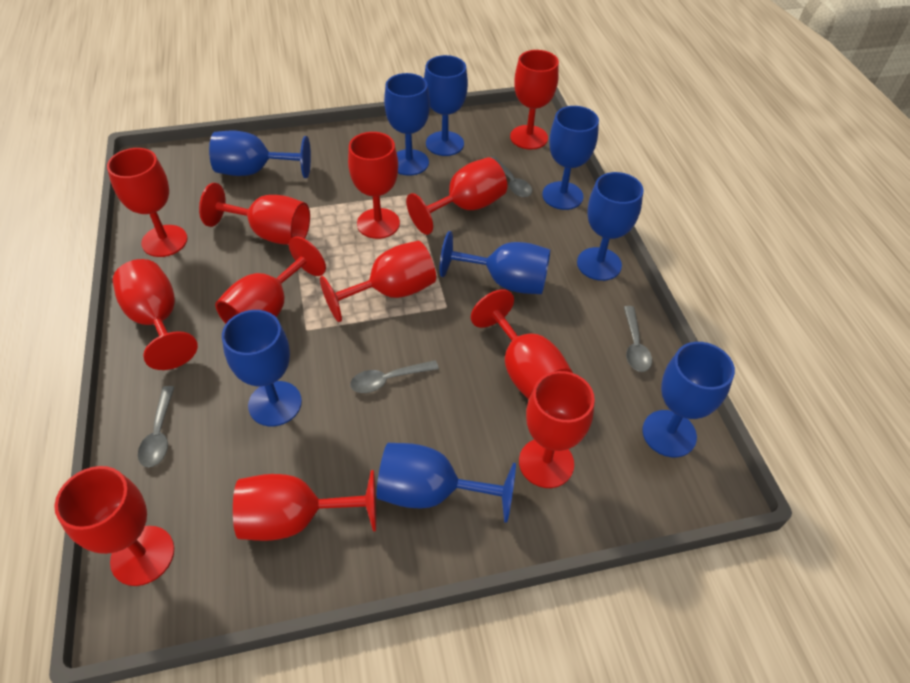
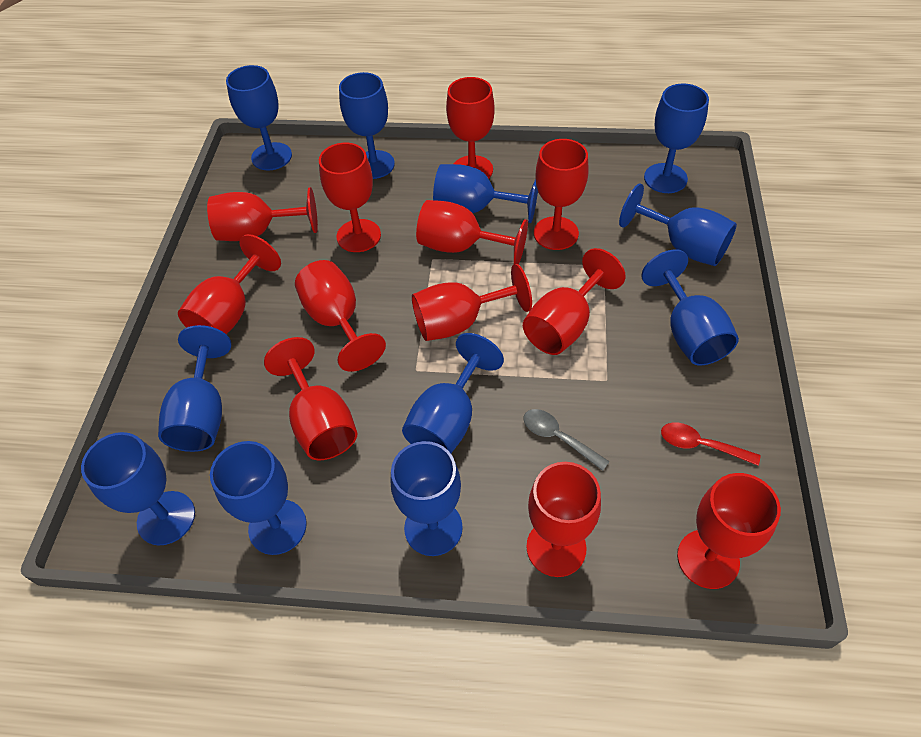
blue goblet: [209,130,311,178] [222,310,302,426] [377,443,516,523] [384,73,430,176] [424,55,468,156] [439,231,550,294] [542,106,599,210] [577,172,644,281] [642,342,735,457] = 9 -> [81,432,195,545] [158,325,231,452] [210,441,307,555] [226,65,292,171] [339,72,395,179] [391,441,463,556] [402,333,504,453] [433,164,538,223] [619,183,737,266] [641,249,739,366] [644,84,709,193] = 11
grey spoon: [138,386,175,467] [350,360,439,393] [490,156,532,197] [624,306,652,372] = 4 -> [524,409,609,471] = 1
red spoon: none = 0 -> [661,422,760,465] = 1

